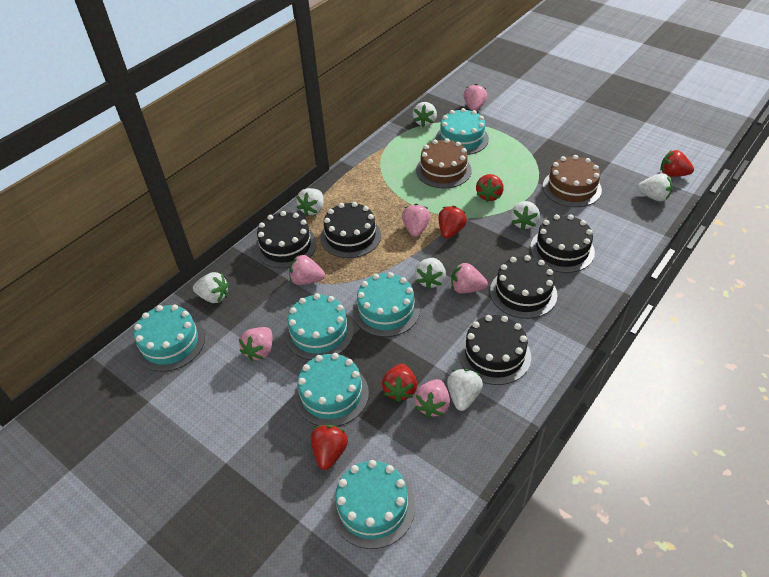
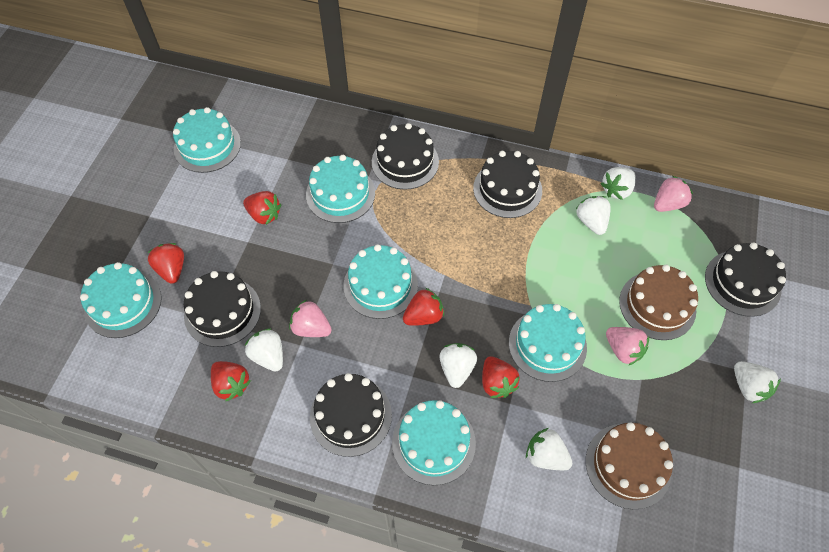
pink strawberry: [239,327,273,361] [289,255,325,285] [402,204,430,237] [414,379,450,418] [451,262,488,294] [463,84,487,111] = 6 -> [289,300,332,337] [606,327,649,366] [654,176,693,212] = 3
white strawberry: [193,272,229,303] [296,188,323,216] [413,102,437,127] [415,258,446,290] [447,369,483,411] [511,201,540,230] [637,173,673,202] = 7 -> [244,328,283,372] [439,343,477,388] [526,428,572,470] [576,196,611,235] [601,167,636,200] [734,361,781,403] = 6

